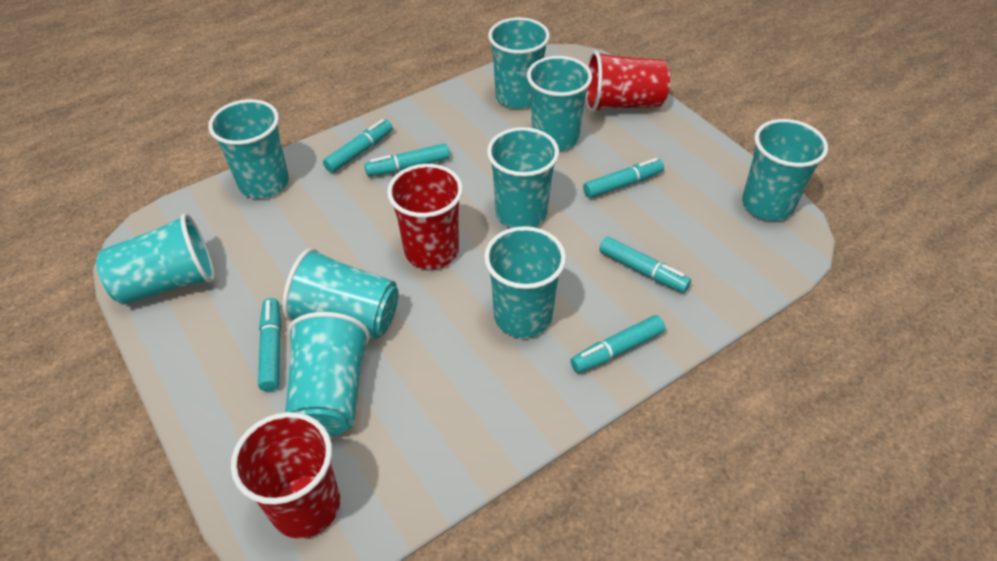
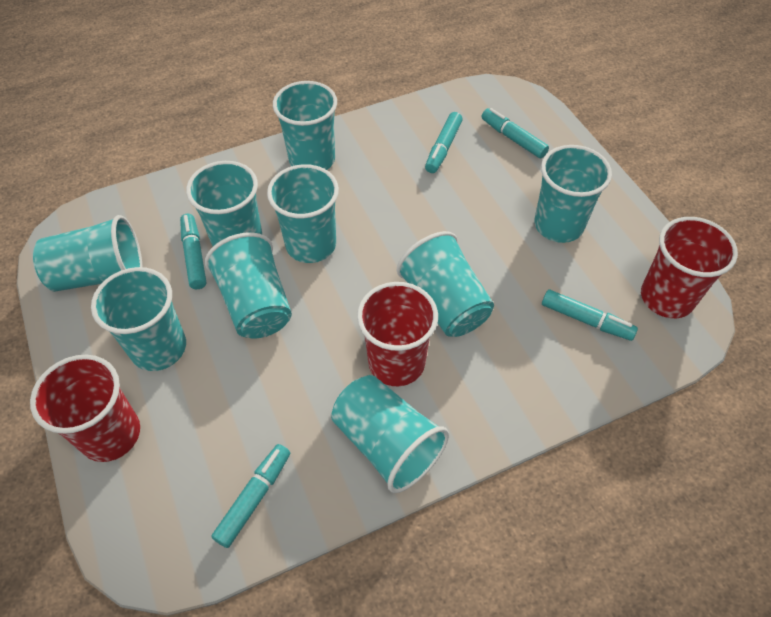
turquoise marker: [258,298,281,391] [323,119,393,173] [364,143,450,176] [570,315,665,373] [583,158,664,198] [599,237,691,293] = 6 -> [180,214,206,289] [211,444,290,548] [425,112,463,173] [481,108,549,158] [542,289,638,341] = 5

